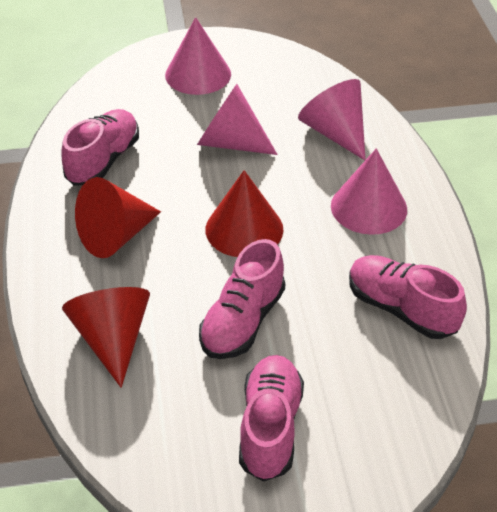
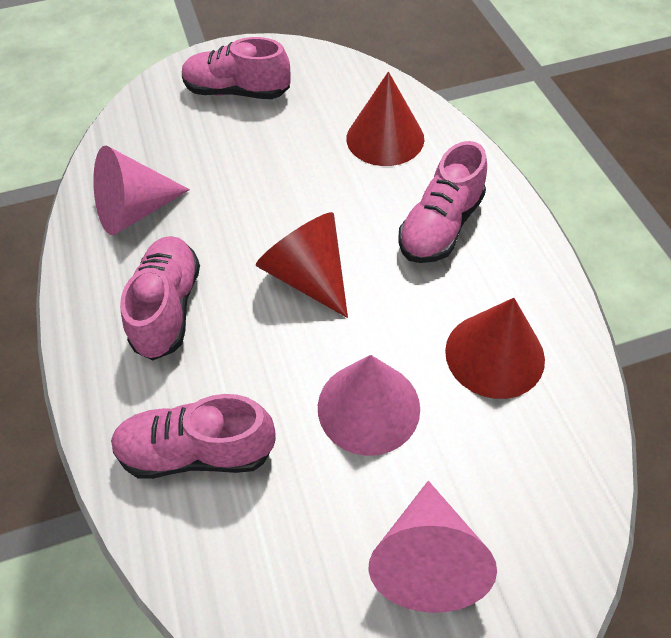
pink cone: [165,17,231,95] [197,84,278,155] [298,79,366,160] [331,148,407,235] = 4 -> [93,146,190,235] [318,355,420,456] [368,481,497,613] = 3

